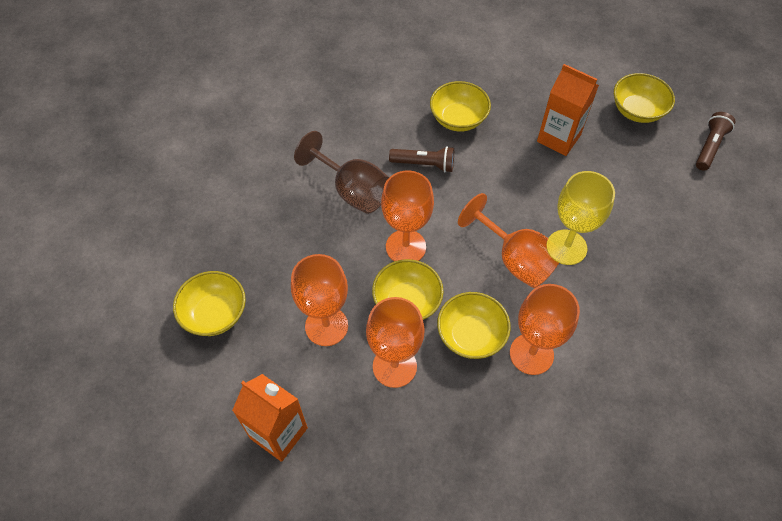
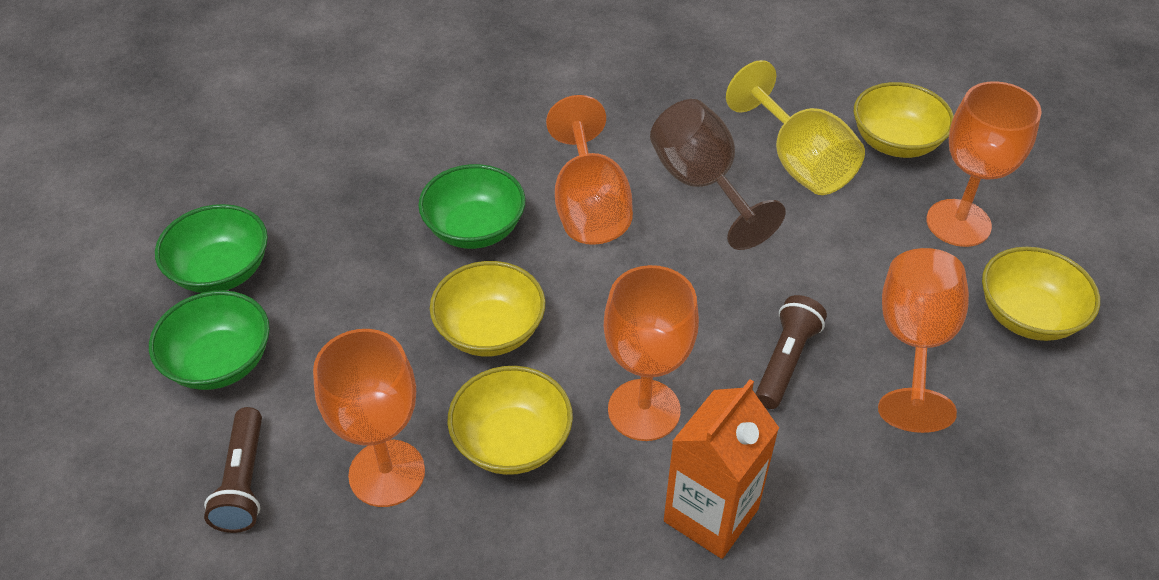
green bowl: none = 0 -> [149,290,270,390] [155,204,268,293] [418,164,526,249] = 3
orange carton: [232,374,308,462] [537,64,599,156] = 2 -> [664,379,779,559] = 1
yellow bowl: [173,271,246,336] [372,259,443,320] [430,81,491,132] [437,292,511,359] [614,73,675,123] = 5 -> [430,261,545,356] [447,366,573,475] [854,82,954,158] [982,247,1100,341] = 4

